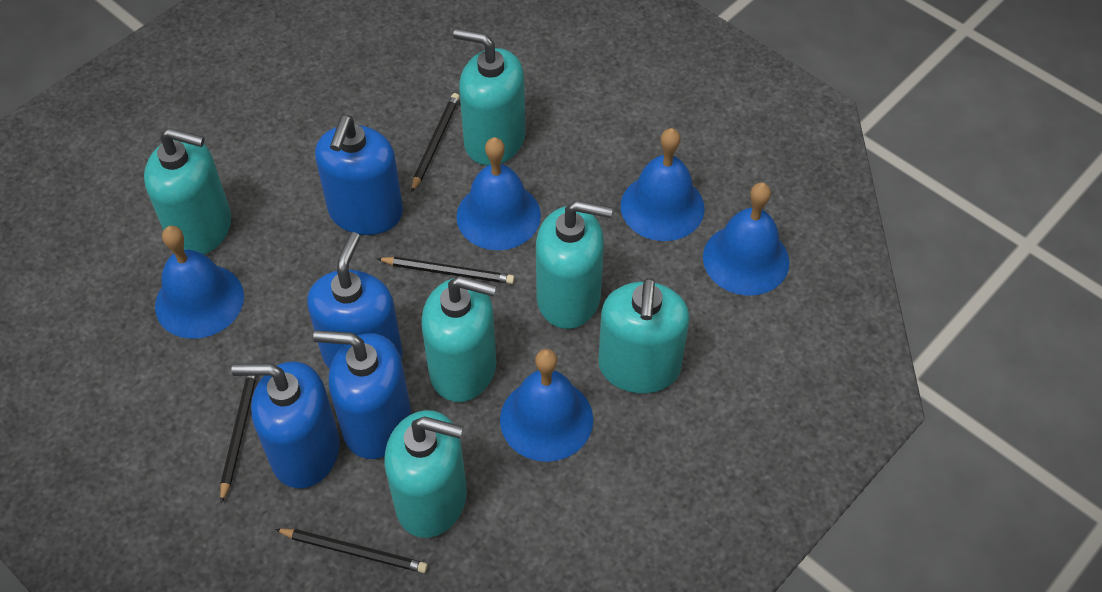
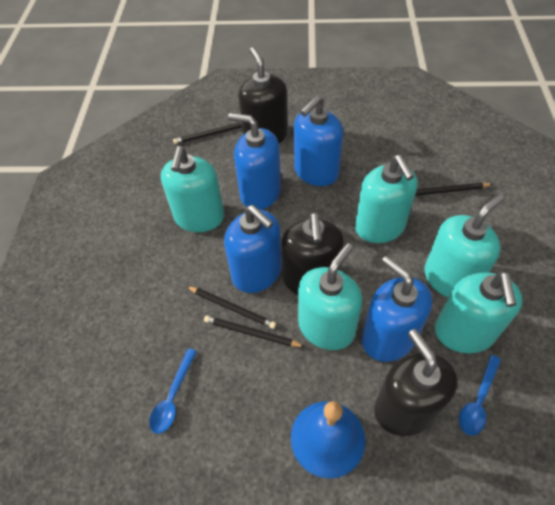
black soap dispenser: none = 0 -> [238,47,288,144] [281,213,344,295] [374,329,458,436] = 3
blue bell: [155,226,244,339] [456,137,541,250] [500,349,593,462] [621,128,705,241] [703,182,789,296] = 5 -> [291,401,365,478] = 1
blue spoon: none = 0 -> [149,349,197,434] [459,355,501,436] = 2
turquoise soap dispenser: [144,128,231,254] [385,410,467,538] [422,276,496,402] [453,28,526,166] [536,201,613,329] [598,277,689,393] = 6 -> [161,146,224,232] [298,243,363,350] [355,155,418,243] [425,194,504,297] [435,271,523,353] = 5

